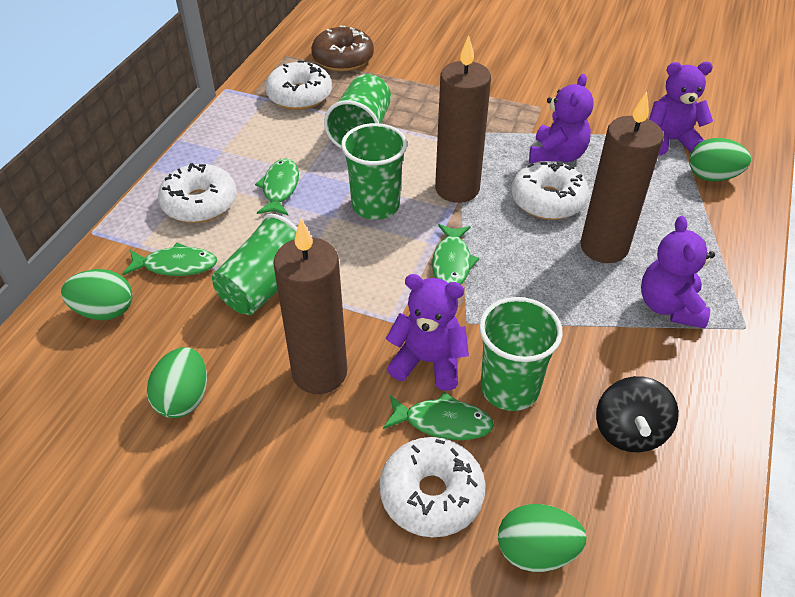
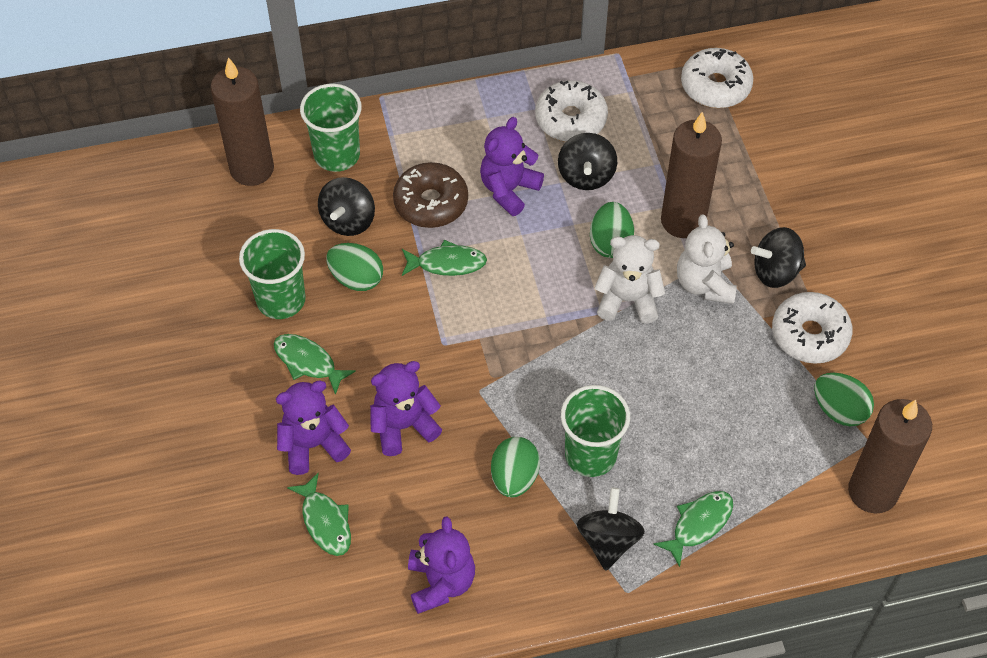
black spinning top: [596,376,679,452] = 1 -> [318,177,375,236] [558,133,617,190] [577,487,645,571] [751,227,806,288] = 4
green cup: [212,214,298,315] [324,74,391,149] [341,123,407,220] [479,297,563,411] = 4 -> [239,229,306,319] [300,84,362,172] [561,385,630,477] = 3
white donut: [158,163,237,223] [265,61,332,110] [380,437,486,537] [511,161,589,220] = 4 -> [535,80,608,142] [681,48,753,108] [772,292,853,364] = 3
white teddy bear: none = 0 -> [595,235,665,324] [677,215,737,304] = 2

